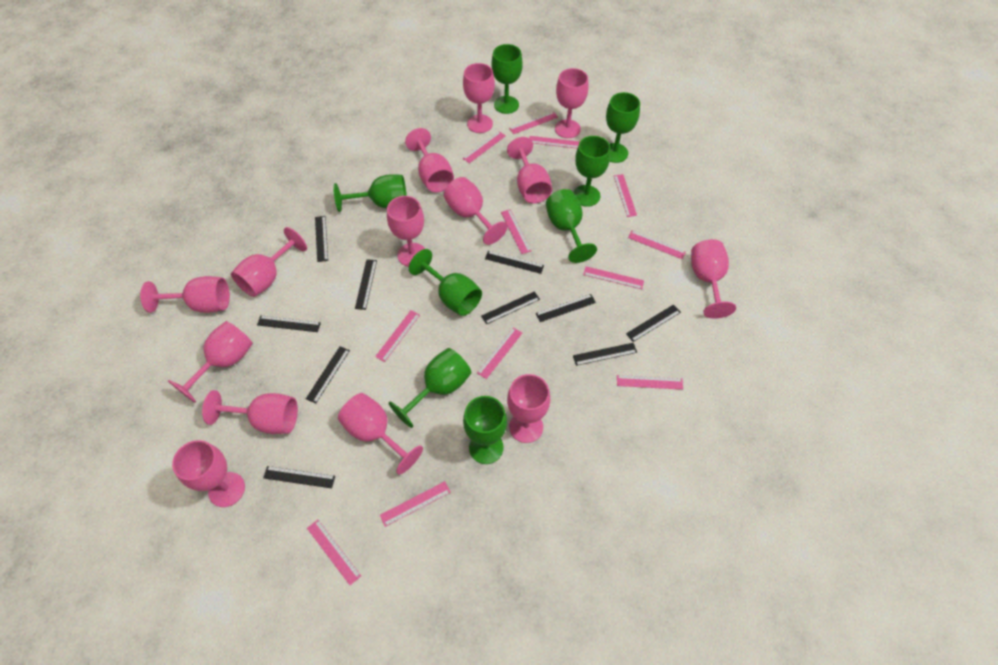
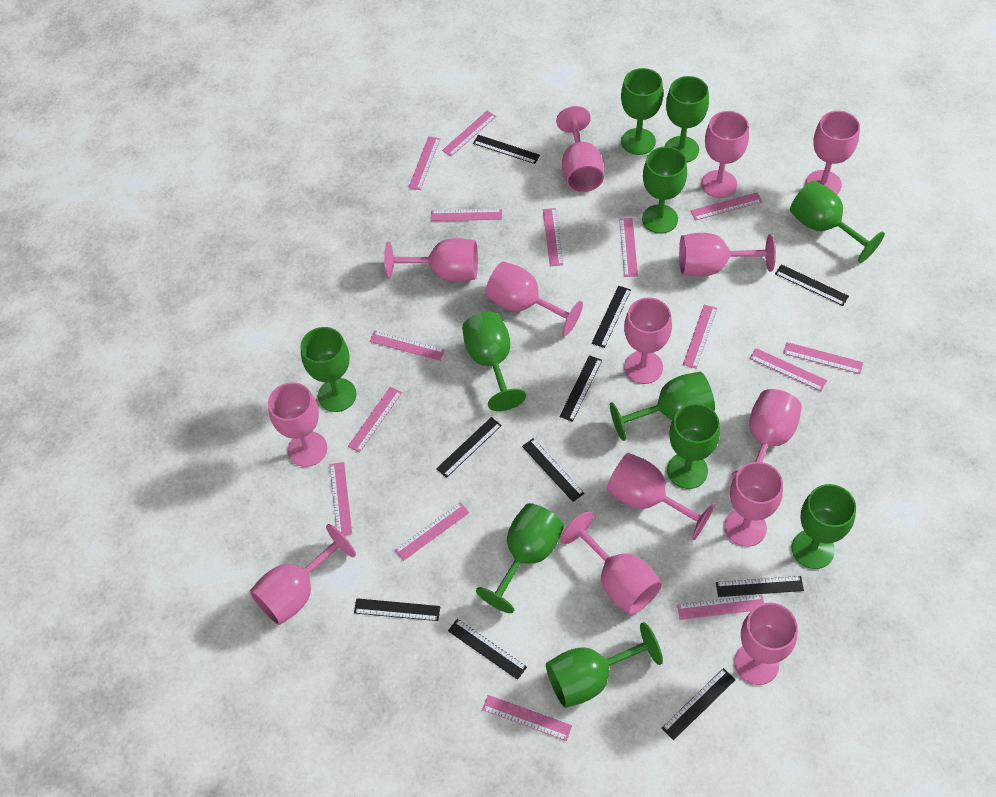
green goblet: [333,174,407,212] [389,348,471,428] [409,249,482,316] [463,396,507,464] [492,44,523,114] [546,189,597,263] [573,136,610,207] [606,92,640,163] = 8 -> [300,327,357,412] [462,312,526,411] [476,503,564,613] [546,622,663,708] [610,372,715,441] [621,68,663,155] [642,146,687,234] [665,76,709,163] [667,403,720,489] [790,180,885,263] [792,484,856,569] = 11
pink ruler: [307,520,361,585] [375,310,420,362] [380,481,451,527] [463,131,506,163] [477,327,522,379] [501,209,531,254] [509,111,558,134] [529,136,580,148] [583,266,644,289] [614,174,637,217] [617,375,683,390] [628,230,686,259] = 12 -> [330,462,352,535] [348,387,402,452] [370,331,445,361] [395,502,469,561] [408,136,440,190] [431,209,502,221] [442,111,496,157] [482,695,572,741] [543,208,563,266] [619,218,638,277] [677,594,764,620] [683,305,717,369] [691,193,762,220] [750,348,827,391] [783,342,863,374] = 15

